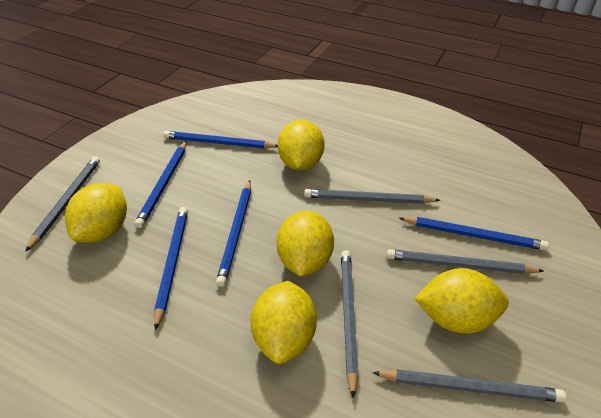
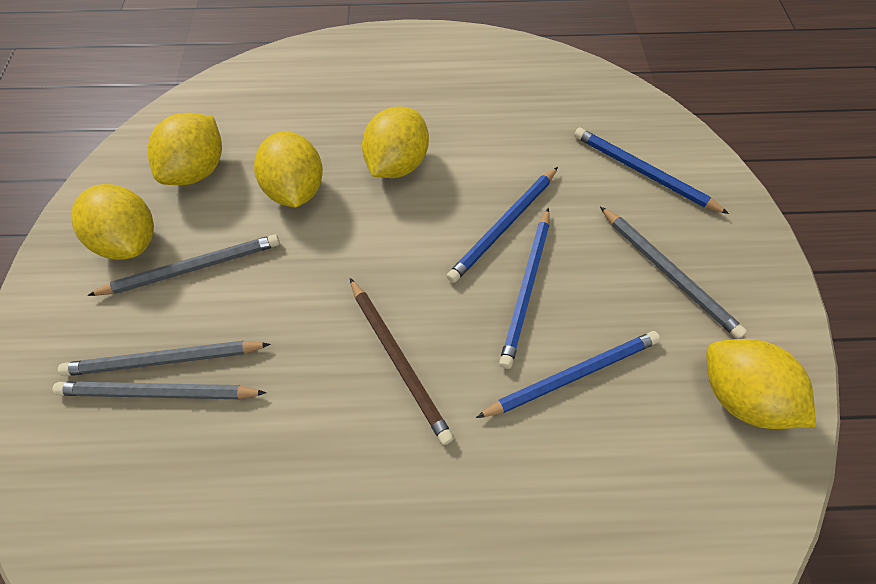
blue pencil: [134,141,187,228] [154,207,188,330] [163,131,278,149] [216,180,251,287] [399,217,549,250] = 5 -> [447,167,558,283] [476,331,660,418] [499,208,549,369] [574,128,729,214] = 4
brown pencil: none = 0 -> [350,278,454,445] = 1
grey pencil: [25,156,100,252] [304,189,441,204] [341,250,358,399] [372,369,566,403] [386,249,543,274] = 5 -> [52,382,266,399] [58,341,271,376] [88,234,280,296] [600,206,747,339] = 4

